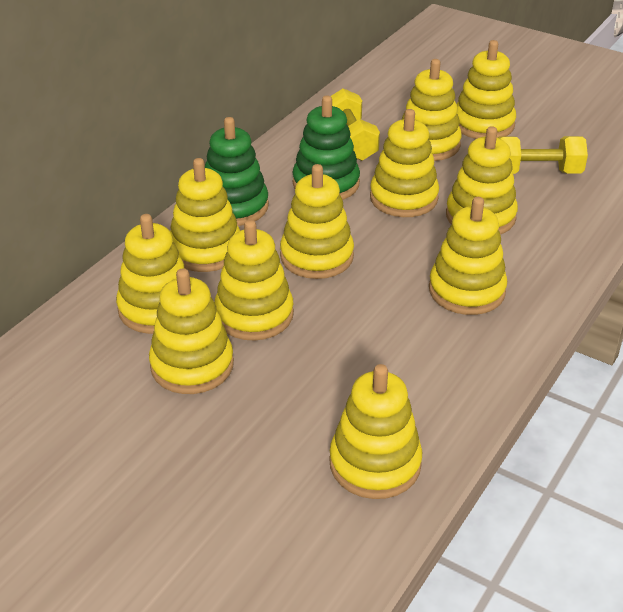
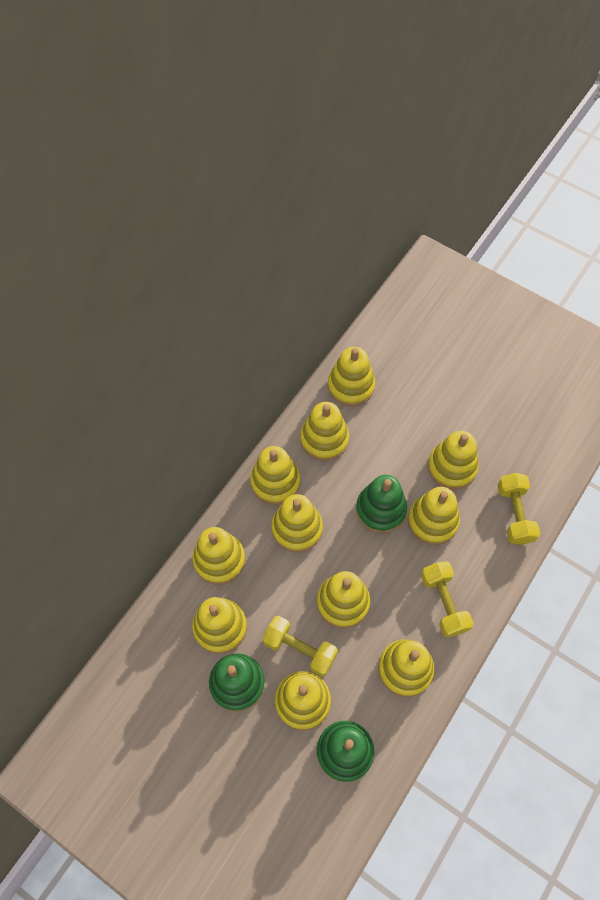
green stacking toy: [205,117,269,226] [293,95,360,200] = 2 -> [209,653,265,712] [317,721,374,782] [356,475,407,533] = 3
yellow dumbbell: [331,88,380,161] [498,136,588,174] = 2 -> [262,616,338,677] [421,561,474,638] [498,473,540,545] = 3

